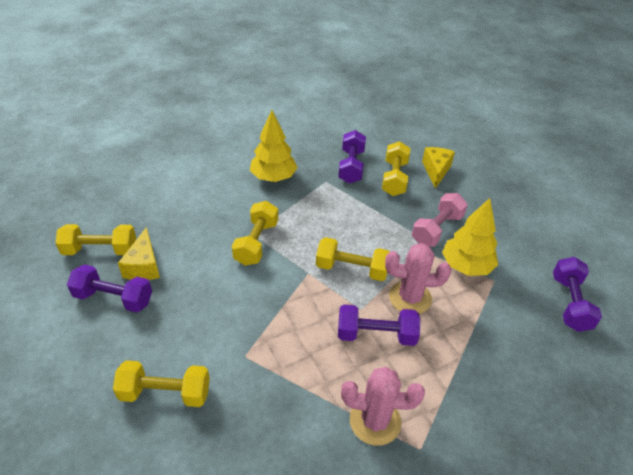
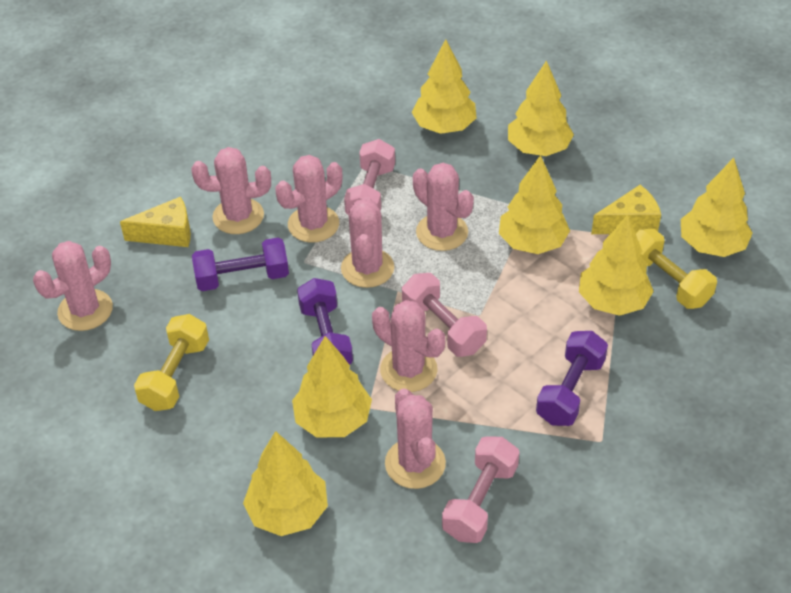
pink cactus: [341,367,425,446] [385,243,451,314] = 2 -> [33,241,113,331] [192,147,271,234] [275,155,342,243] [341,197,394,288] [372,300,445,392] [385,388,446,489] [413,163,474,251] = 7
pink dumbbell: [412,193,468,247] = 1 -> [344,139,395,215] [402,273,487,357] [442,436,520,543] = 3
purple dumbbell: [67,264,152,313] [338,130,366,184] [338,304,420,346] [553,257,602,332] = 4 -> [192,238,289,291] [297,278,353,365] [536,331,608,426] = 3
yellow dumbbell: [56,224,136,255] [113,360,210,407] [232,201,278,266] [316,237,390,281] [382,141,410,196] = 5 -> [134,314,209,411] [636,229,717,309] = 2
yellow tree: [250,110,298,182] [442,198,498,276] = 2 -> [243,431,328,536] [292,336,372,437] [412,39,477,134] [499,155,570,254] [508,60,574,156] [579,215,654,316] [681,158,753,257] = 7

